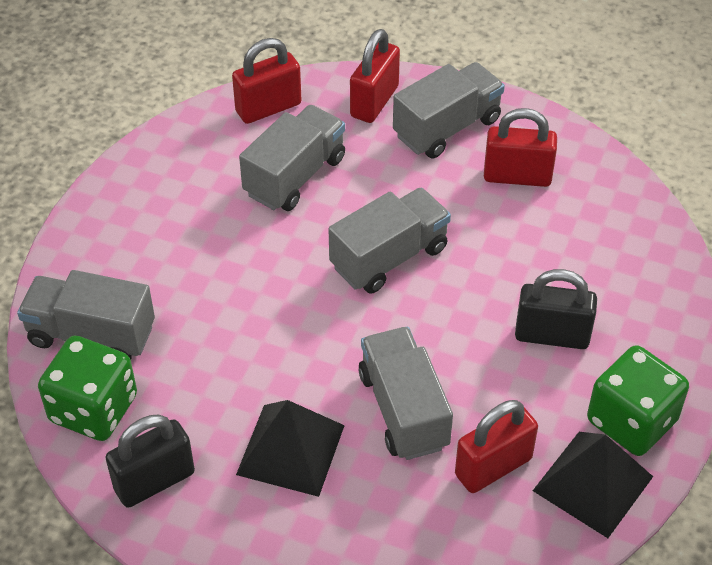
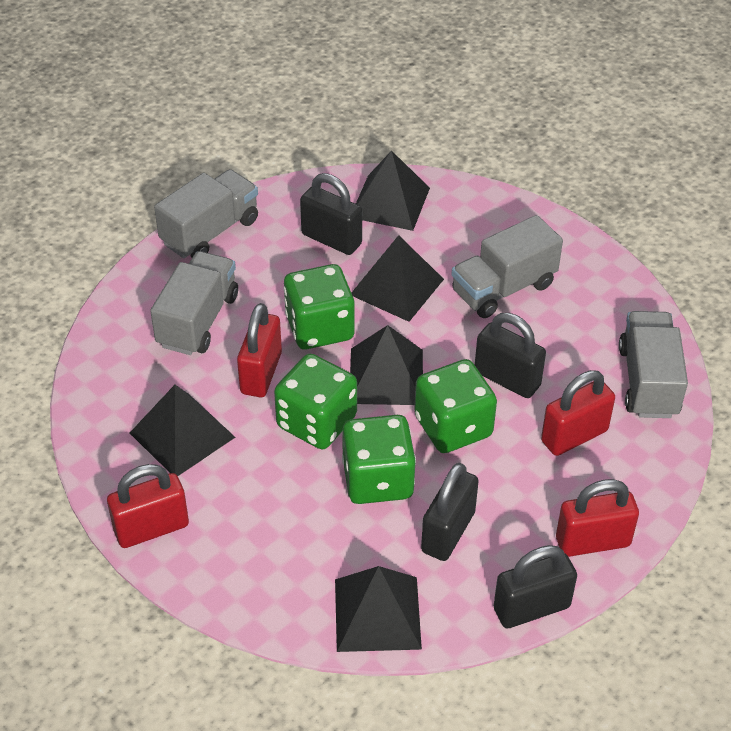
black padlock: [105,415,195,508] [515,269,597,349] = 2 -> [300,173,362,255] [421,463,479,561] [475,313,546,398] [494,545,577,628] = 4
black pyramid: [236,400,345,497] [533,432,653,538] = 2 -> [130,385,235,476] [335,566,422,652] [350,325,423,405] [352,235,444,322] [356,150,430,231] = 5
green dice: [38,336,137,441] [587,345,689,456] = 2 -> [274,353,357,449] [284,264,355,349] [342,415,416,504] [414,359,497,453] = 4
grey truck: [17,270,155,359] [239,105,345,211] [329,187,451,294] [359,327,453,460] [393,62,505,158] = 5 -> [150,251,238,355] [154,169,258,258] [451,215,563,318] [619,311,688,418] = 4

